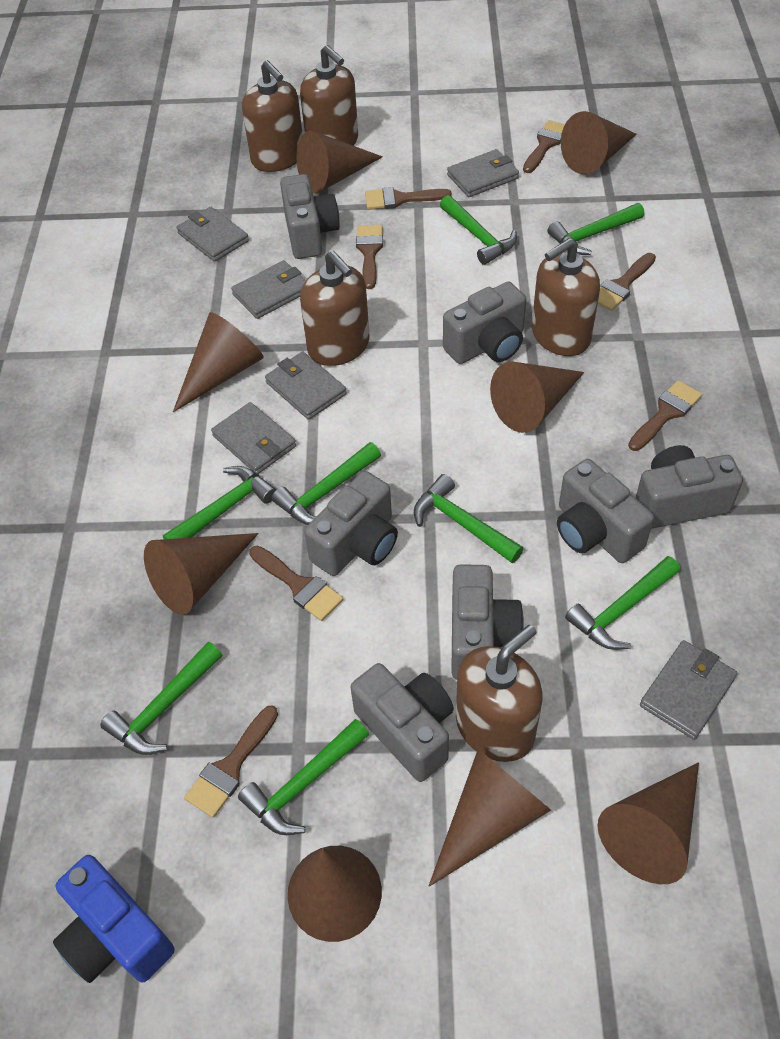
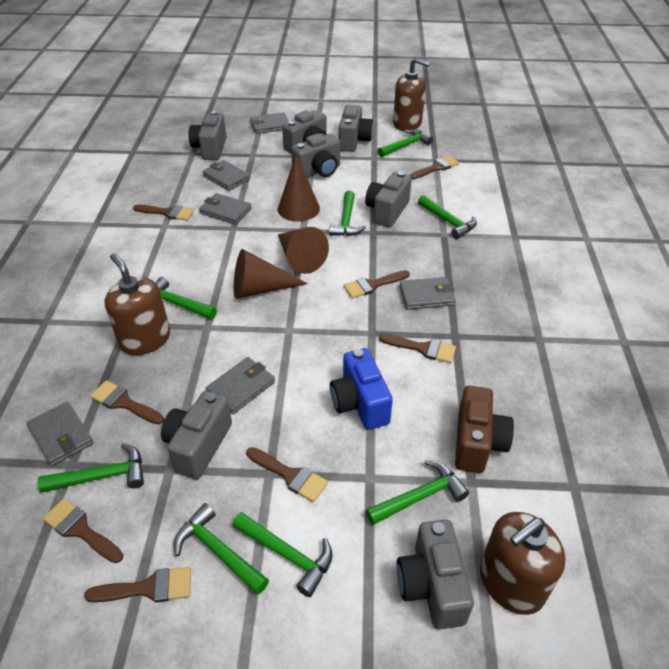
brown brush: [184,705,278,818] [249,546,343,621] [356,225,383,289] [365,187,452,209] [523,120,565,173] [598,253,656,311] [628,380,702,451] = 7 -> [43,498,123,563] [84,567,191,603] [90,380,164,424] [133,205,194,221] [246,447,328,502] [343,270,410,298] [379,334,456,363] [410,156,459,179] = 8
brown camera: none = 0 -> [455,386,514,473] = 1
brown cone: [144,533,259,615] [173,312,264,412] [288,846,382,942] [296,131,383,194] [429,749,551,887] [490,361,584,433] [561,111,637,174] [597,762,699,884] = 8 -> [234,249,308,299] [278,154,320,221] [278,227,329,274] = 3
brown soap dispenser: [242,60,303,172] [300,45,358,146] [300,251,369,366] [456,625,543,762] [532,238,600,356] = 5 -> [105,253,170,355] [393,58,430,131] [480,512,566,615] = 3

